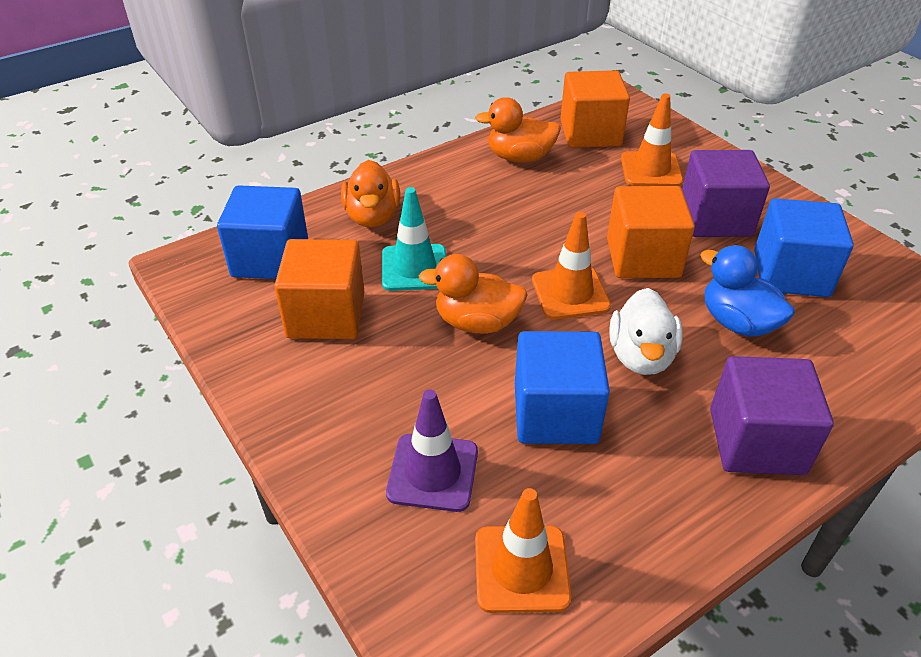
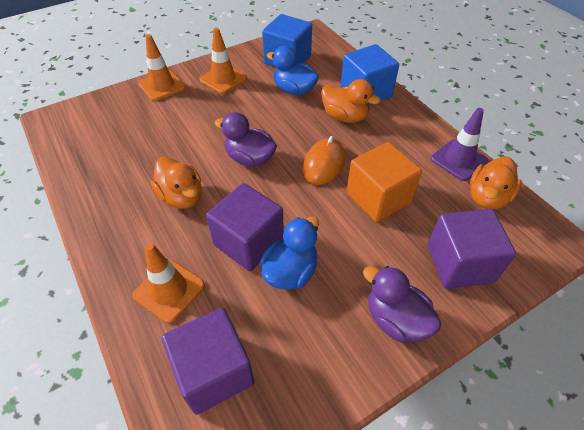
blue cube: [217,185,308,279] [515,331,610,444] [754,198,854,297] = 3 -> [262,14,312,67] [341,44,399,105] = 2
blue duck: [701,245,795,337] = 1 -> [260,217,319,290] [267,46,319,95] = 2
orange cube: [274,239,364,339] [560,70,630,148] [607,186,695,278] = 3 -> [347,142,422,222] = 1
orange mouse: none = 0 -> [303,136,345,185] = 1
purple cube: [682,150,770,237] [710,356,834,475] = 2 -> [162,308,254,415] [206,183,284,271] [428,209,516,289] = 3
purple duck: none = 0 -> [215,112,277,167] [363,266,441,343] = 2
turquoise traffic cone: [382,187,446,291] = 1 -> none = 0
white duck: [609,288,683,375] = 1 -> none = 0

